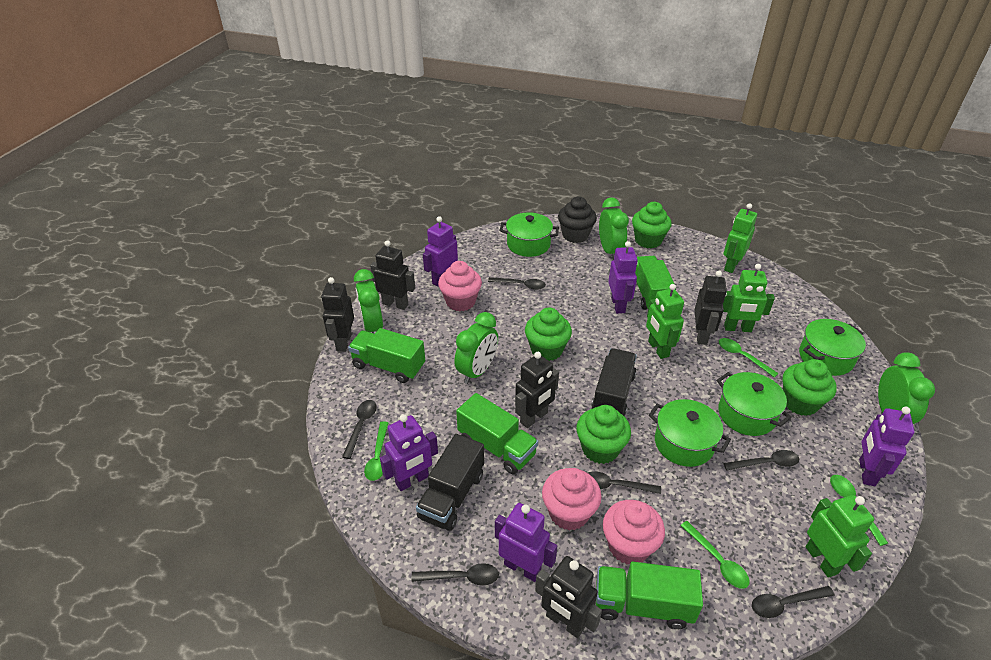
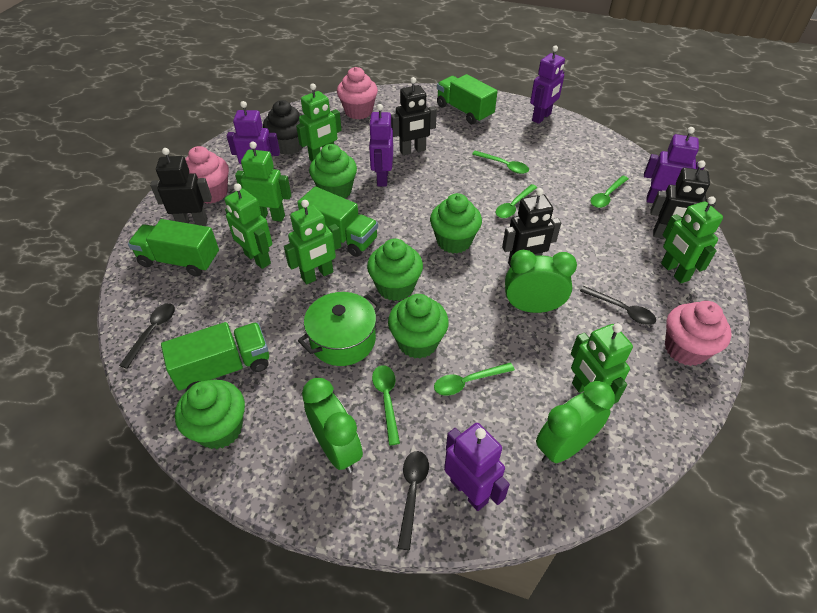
black robot: [321,277,354,352] [370,240,415,310] [515,352,559,428] [535,556,602,638] [694,271,727,345] = 5 -> [150,148,212,226] [391,77,437,155] [502,188,561,267] [650,160,716,238] = 4
black spoon: [342,400,377,459] [411,563,499,586] [488,277,546,290] [588,471,661,494] [724,450,800,470] [752,586,835,618] = 6 -> [119,303,175,369] [398,451,429,550] [580,286,656,325] = 3
black truck: [416,434,484,531] [591,348,637,417] = 2 -> none = 0
green clock: [354,269,383,334] [454,312,498,384] [599,197,629,260] [878,352,935,424] = 4 -> [302,378,363,473] [505,250,577,313] [536,381,615,464] = 3
green cupcake: [525,307,572,361] [576,405,631,464] [632,202,672,248] [783,359,837,416] = 4 -> [175,380,245,449] [309,144,357,198] [367,239,423,301] [388,294,449,359] [430,193,482,253] = 5
green pot: [499,212,559,257] [649,399,731,467] [717,372,792,436] [799,319,866,376] = 4 -> [298,292,381,366] = 1
green robot: [646,284,684,359] [723,264,775,332] [724,203,757,273] [806,495,874,578] = 4 -> [225,183,272,269] [235,142,291,222] [284,200,341,285] [296,84,342,162] [571,323,633,404] [661,196,723,283] = 6
green spoon: [364,421,388,481] [680,521,750,589] [719,338,779,378] [830,475,888,546] = 4 -> [372,365,400,445] [434,363,515,396] [472,151,529,174] [496,184,537,218] [591,176,629,208] = 5

